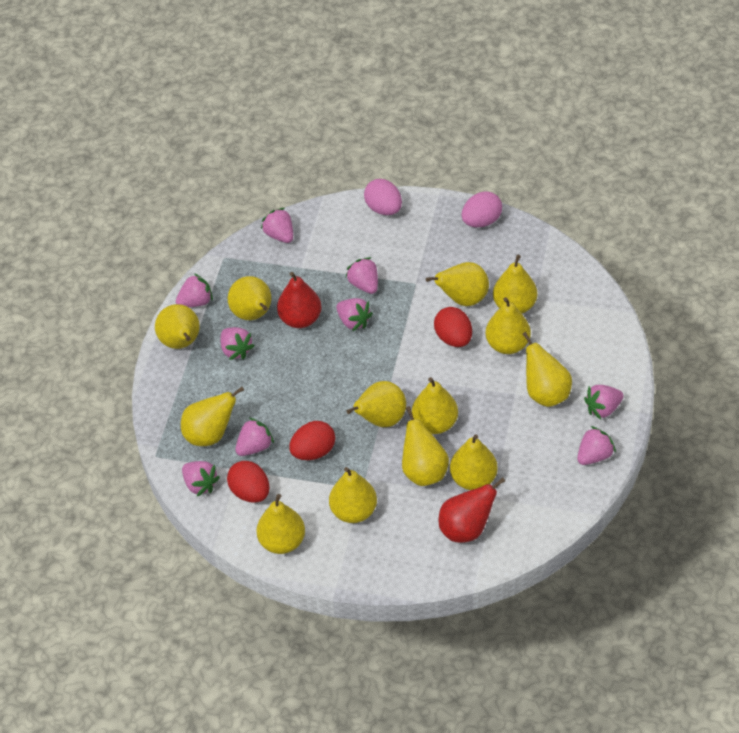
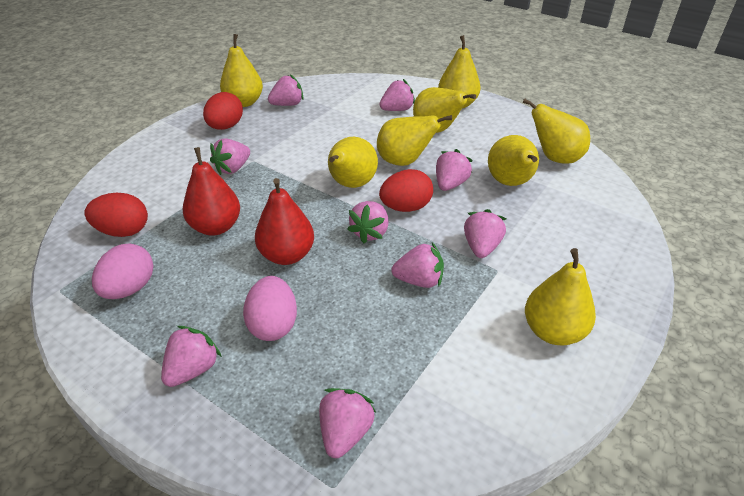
yellow pear: [155,304,199,349] [181,387,244,446] [228,276,271,320] [256,494,305,554] [329,467,377,523] [347,381,406,427] [402,406,449,486] [412,377,458,434] [426,262,489,306] [450,434,498,490] [485,297,531,354] [493,255,537,313] [522,332,572,407] = 13 -> [220,34,263,107] [328,137,378,188] [377,115,452,166] [413,87,476,133] [438,35,481,109] [488,135,539,186] [522,98,590,164] [525,248,596,346] = 8

